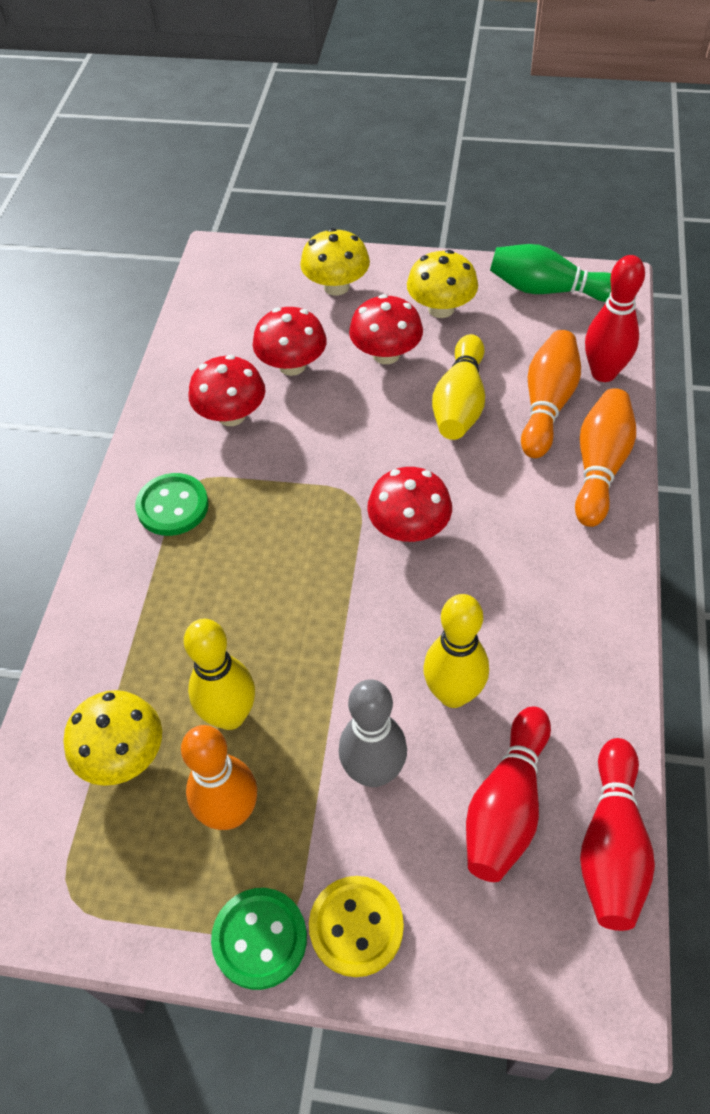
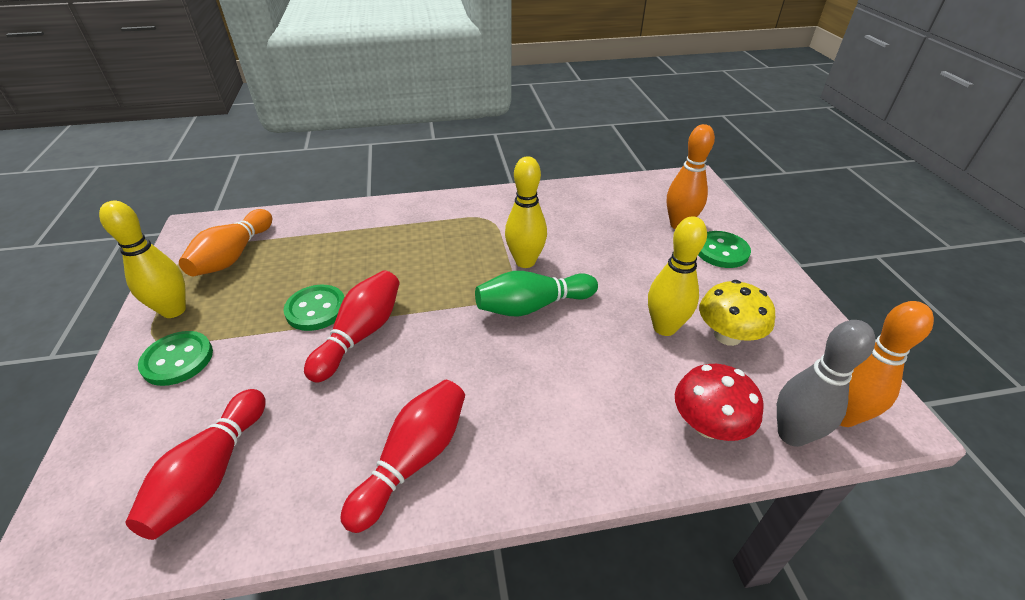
green button: [135,473,209,536] [211,888,307,990] = 2 -> [138,331,213,386] [284,285,345,331] [698,231,751,268] = 3
red mushroom: [189,355,265,426] [253,307,327,376] [349,294,423,364] [367,467,452,542] = 4 -> [675,364,764,441] = 1
yellow button: [309,876,404,977] = 1 -> none = 0
yellow mushroom: [63,690,162,786] [300,228,370,296] [407,250,478,318] = 3 -> [699,280,775,346] = 1

